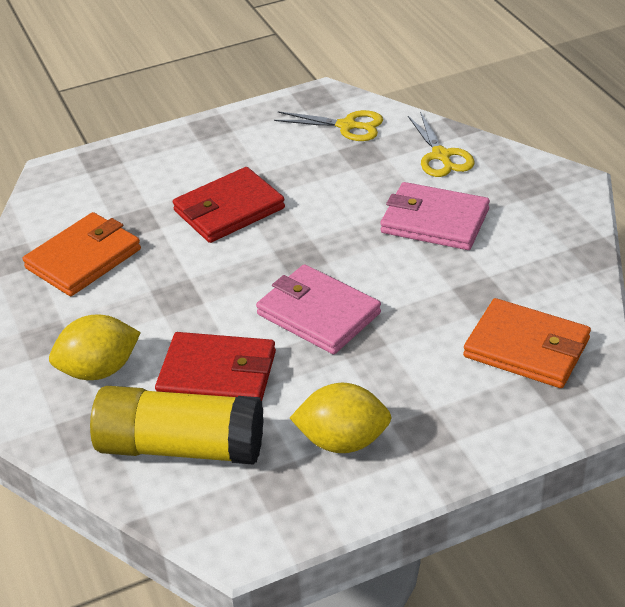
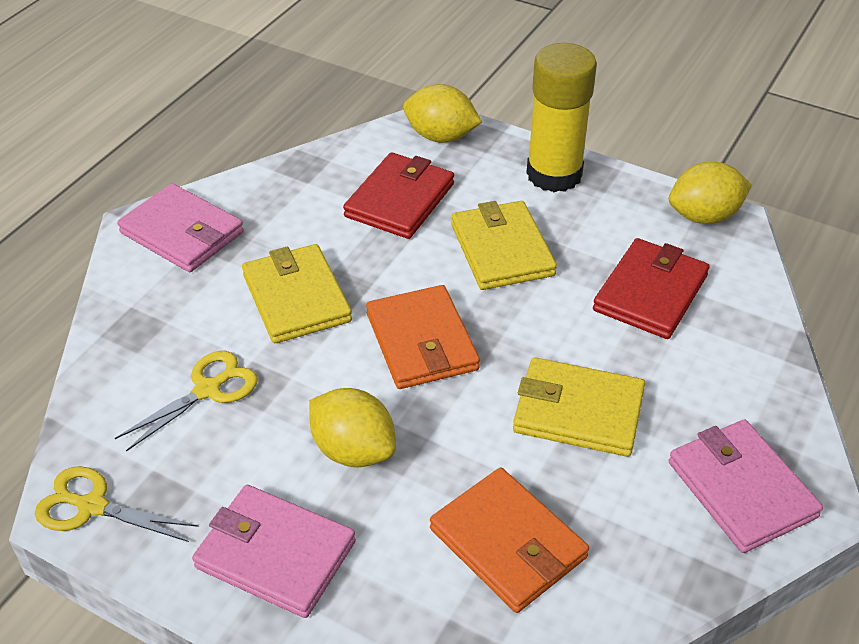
pink wallet: [256,264,381,354] [380,182,490,250] = 2 -> [117,183,244,272] [192,485,356,618] [669,419,823,553] = 3
yellow lemon: [49,314,141,380] [290,383,392,453] = 2 -> [309,388,396,467] [403,84,482,143] [669,161,752,224] = 3
yellow wallet: none = 0 -> [242,244,352,344] [451,201,557,290] [513,357,645,457] = 3

